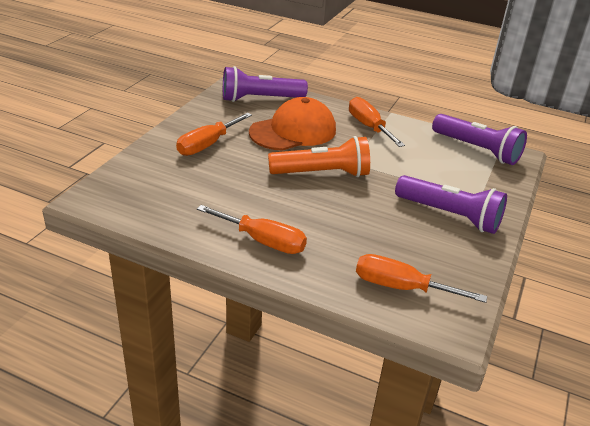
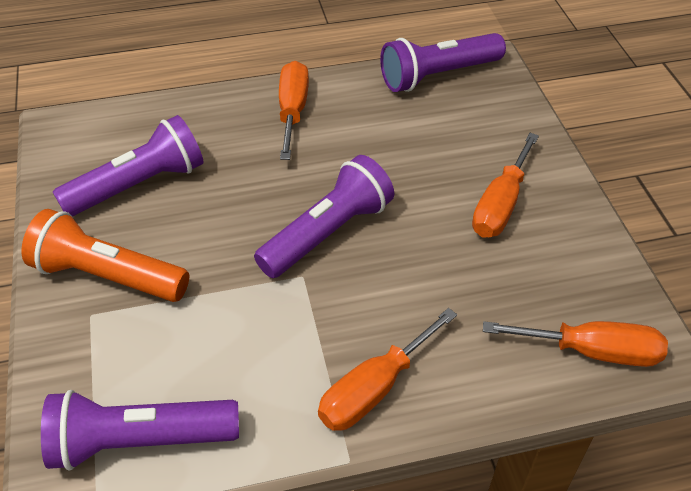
orange cap: [249,97,336,151] = 1 -> none = 0
purple flashlight: [223,66,308,102] [395,175,507,234] [432,114,527,165] = 3 -> [41,390,239,471] [53,115,203,217] [254,155,394,278] [380,33,506,92] = 4

